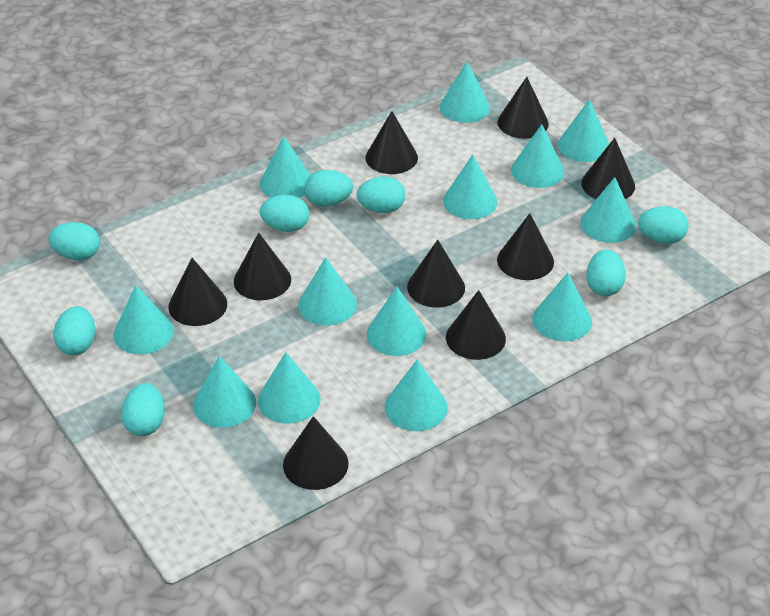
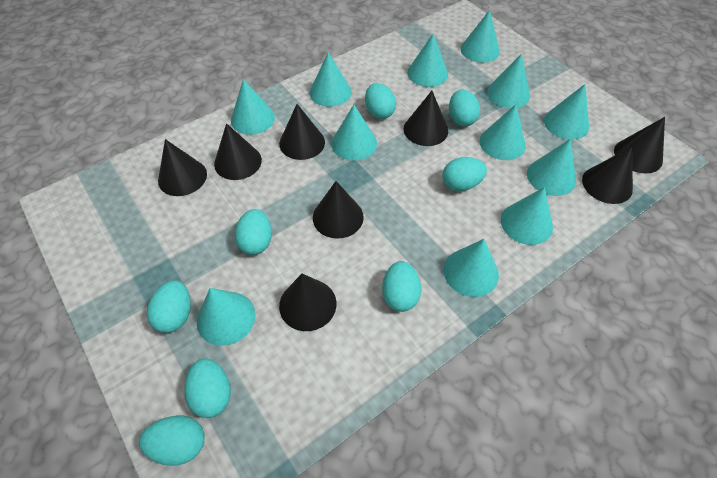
black cone: [168,258,227,326] [234,233,291,300] [283,416,348,490] [366,111,418,174] [407,240,465,308] [446,290,506,360] [497,77,549,139] [497,213,554,280] [581,138,635,199] = 9 -> [158,139,207,196] [214,123,262,180] [279,104,325,160] [279,274,336,331] [313,181,364,239] [403,91,448,146] [582,147,633,204] [614,117,665,173] = 8
turquoise cone: [114,285,174,354] [193,356,256,428] [258,352,321,424] [260,136,311,198] [298,257,357,326] [367,287,427,356] [385,359,448,431] [440,62,490,123] [443,154,497,219] [511,124,564,188] [533,273,592,341] [558,99,609,162] [580,177,636,243] = 13 -> [197,288,255,346] [231,79,275,135] [310,52,352,107] [331,105,377,161] [407,33,448,87] [443,239,499,297] [461,10,500,63] [480,104,526,160] [487,54,530,108] [501,187,553,245] [527,139,576,196] [544,84,589,140] = 12

